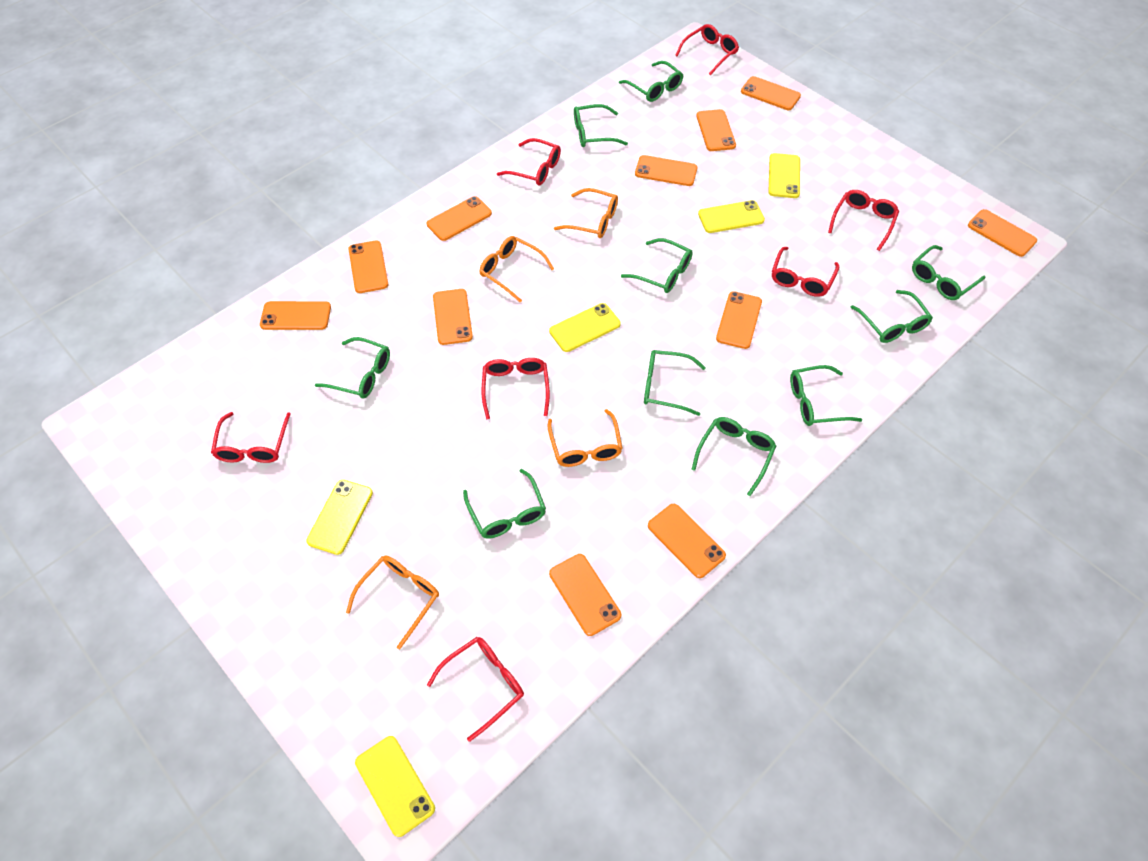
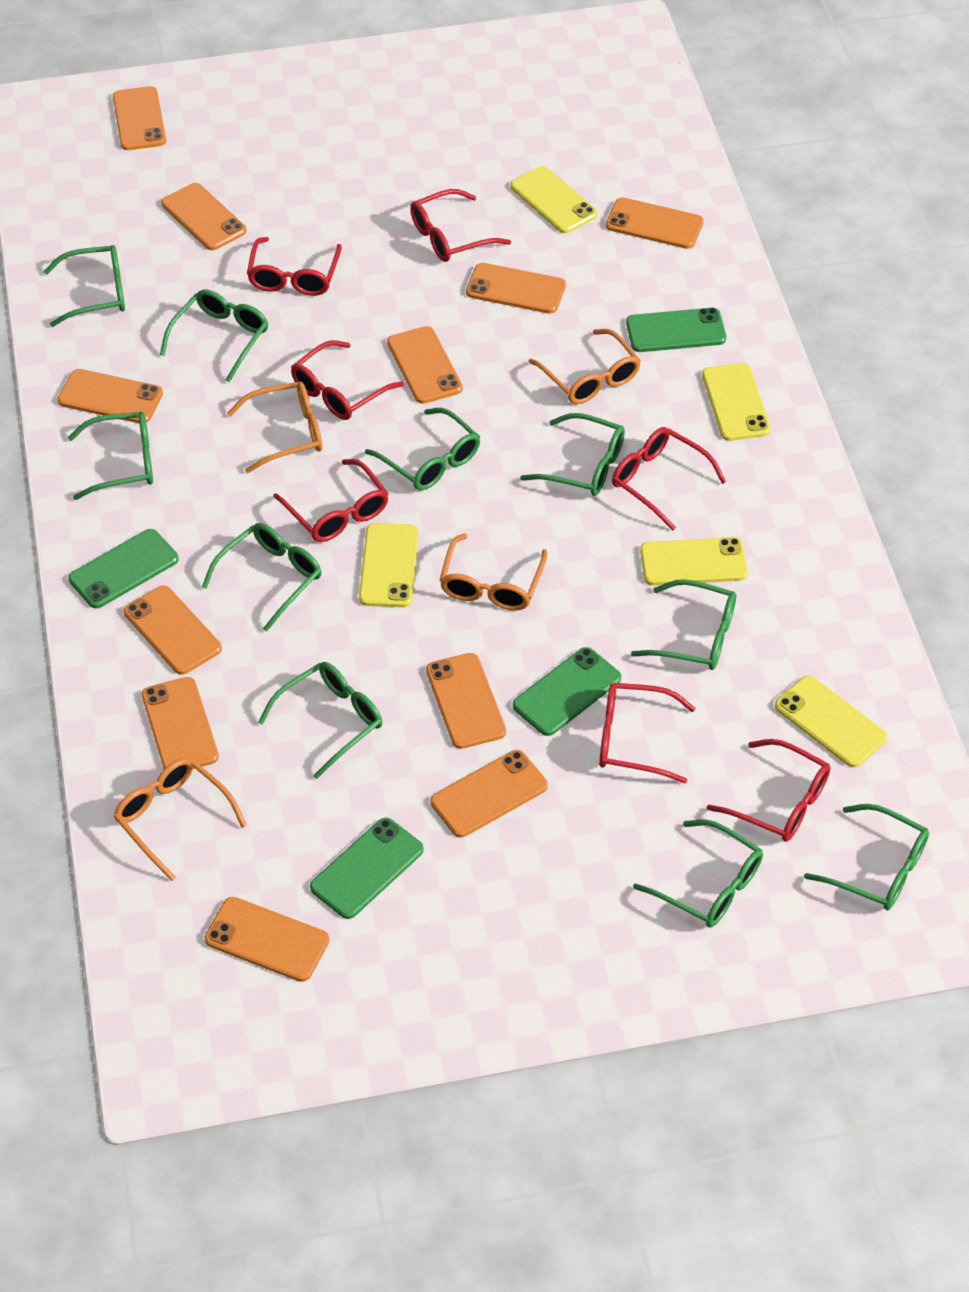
green phone: none = 0 -> [68,529,179,608] [310,818,424,919] [513,647,621,736] [626,308,726,352] = 4

